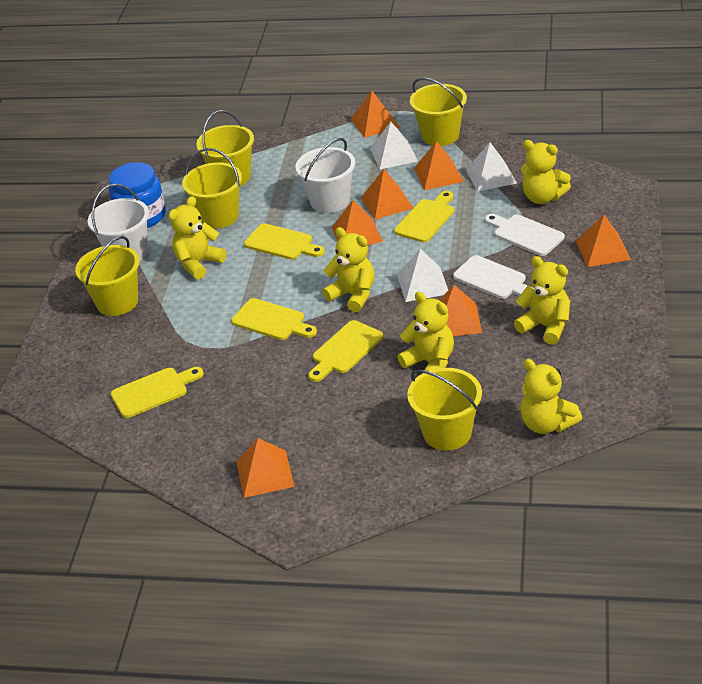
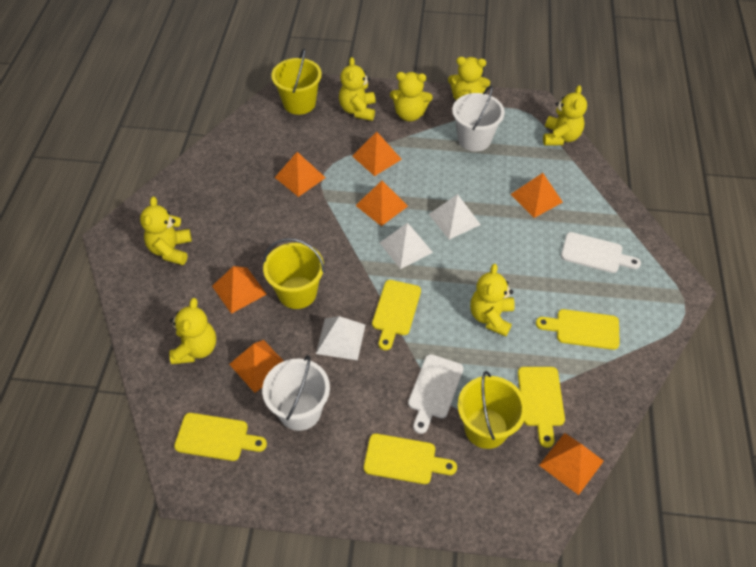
blue jar: [109,162,166,228] = 1 -> none = 0
yellow bucket: [75,236,140,316] [182,148,242,229] [196,110,254,186] [407,368,482,450] [410,78,467,146] = 5 -> [263,238,325,309] [271,49,322,115] [458,371,527,449] = 3
yellow teddy bear: [169,196,226,279] [322,227,374,312] [398,292,454,371] [514,256,570,345] [520,359,582,434] [521,140,571,204] = 6 -> [140,197,192,265] [169,298,216,364] [339,57,376,121] [390,72,433,122] [448,57,490,100] [470,264,515,337] [543,85,587,145] = 7

